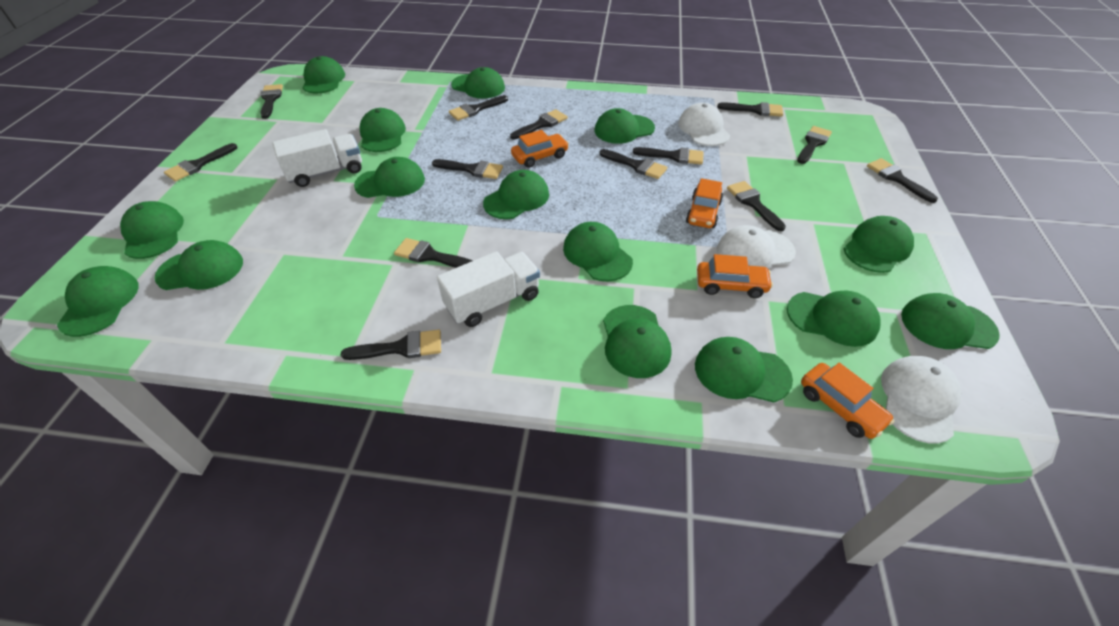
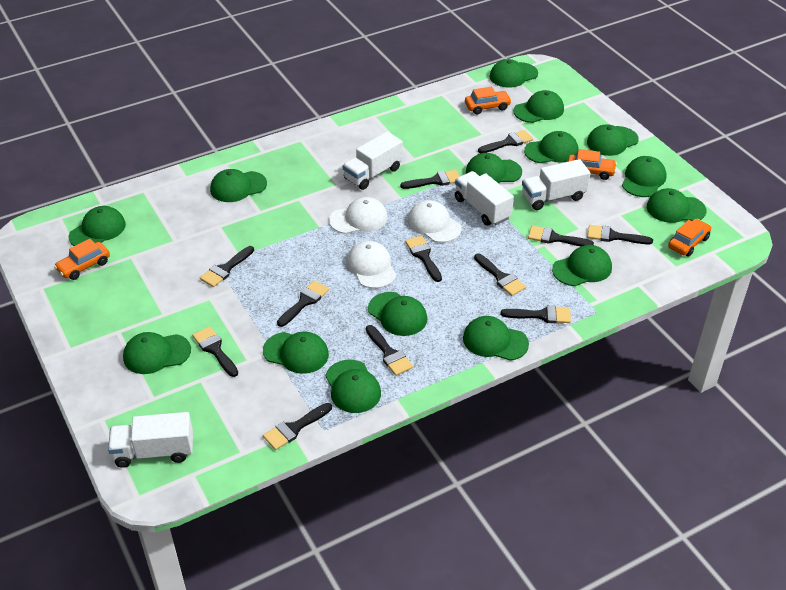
black brush: [164,143,237,182] [261,84,283,119] [341,330,441,360] [394,238,472,268] [432,159,503,179] [449,95,508,121] [510,109,568,139] [599,149,667,179] [633,147,704,165] [717,102,783,117] [727,181,786,231] [797,126,832,164] [867,158,938,203] = 13 -> [192,326,238,377] [200,246,254,287] [263,403,332,450] [277,280,329,327] [366,325,413,376] [400,170,460,189] [405,236,442,282] [474,253,526,296] [478,130,533,153] [501,305,571,323] [528,226,594,246] [587,225,653,244] = 12
white truck: [272,129,362,187] [437,251,540,327] = 2 -> [108,412,193,468] [342,132,403,190] [455,171,514,226] [522,159,590,210] = 4

